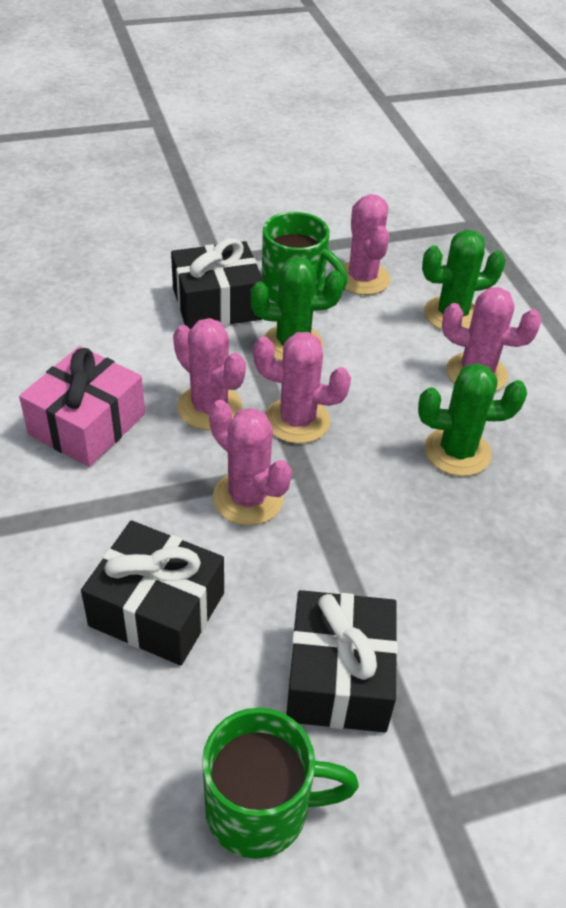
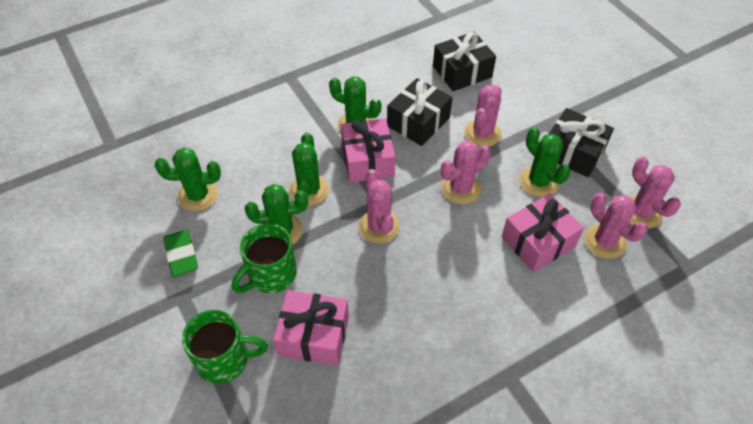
green cactus: [250,257,344,361] [418,363,527,476] [422,230,506,330] = 3 -> [155,148,221,211] [245,184,308,245] [289,132,329,206] [329,76,381,132] [520,127,571,197] = 5
green eraser: none = 0 -> [163,230,198,277] = 1
pink gift: [19,346,145,467] = 1 -> [273,290,349,365] [341,118,395,183] [502,194,584,272] = 3

